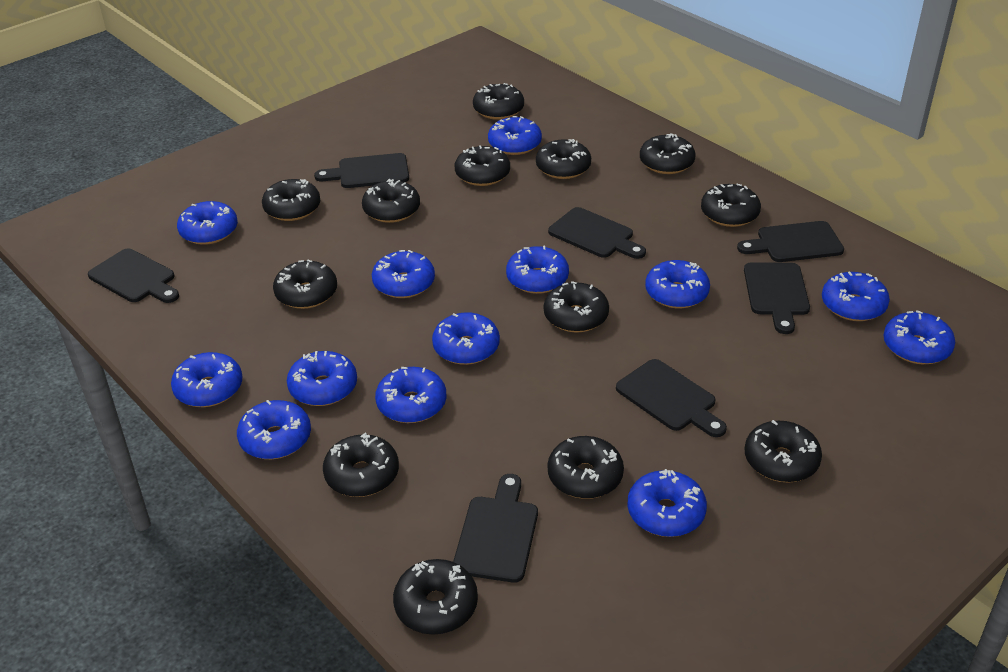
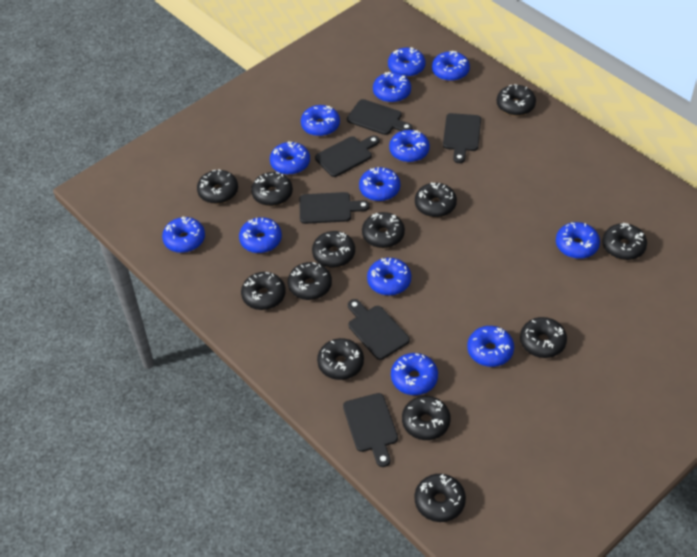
black cutting board: [88,248,179,303] [314,153,409,188] [453,474,538,583] [548,207,646,259] [616,359,727,437] [737,221,844,262] [744,262,810,334] = 7 -> [299,192,370,224] [315,136,379,177] [343,393,398,467] [347,99,413,135] [348,299,410,360] [443,113,481,163] = 6

